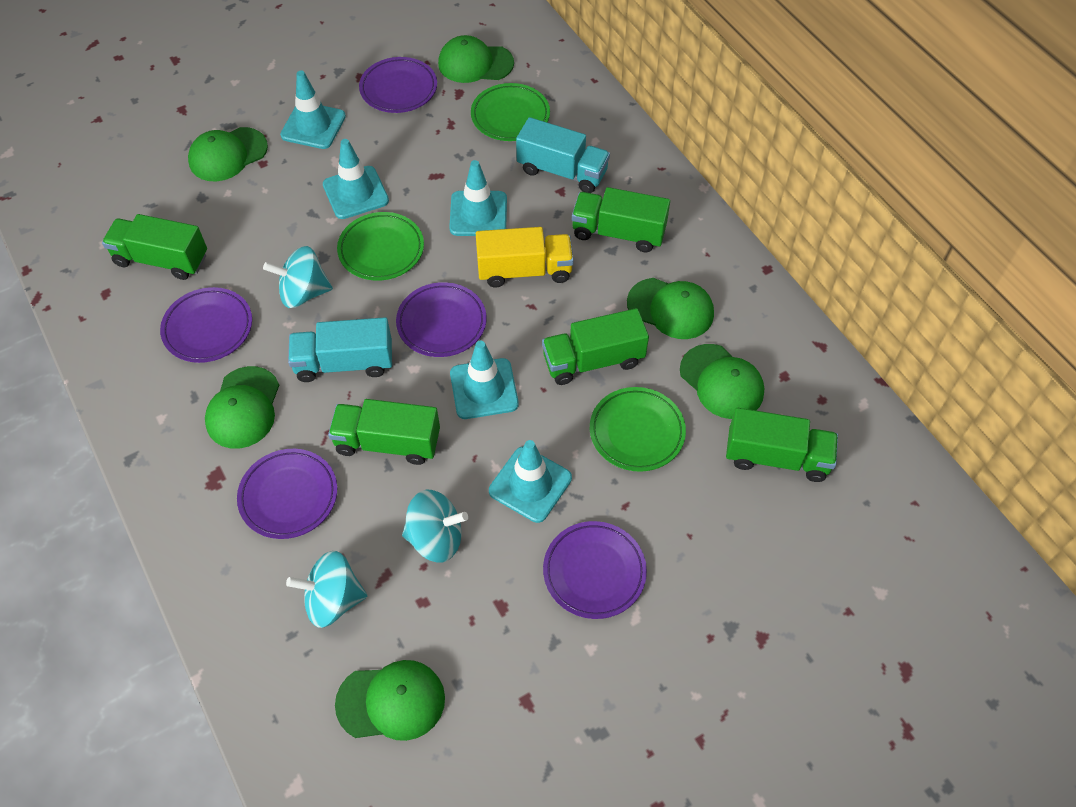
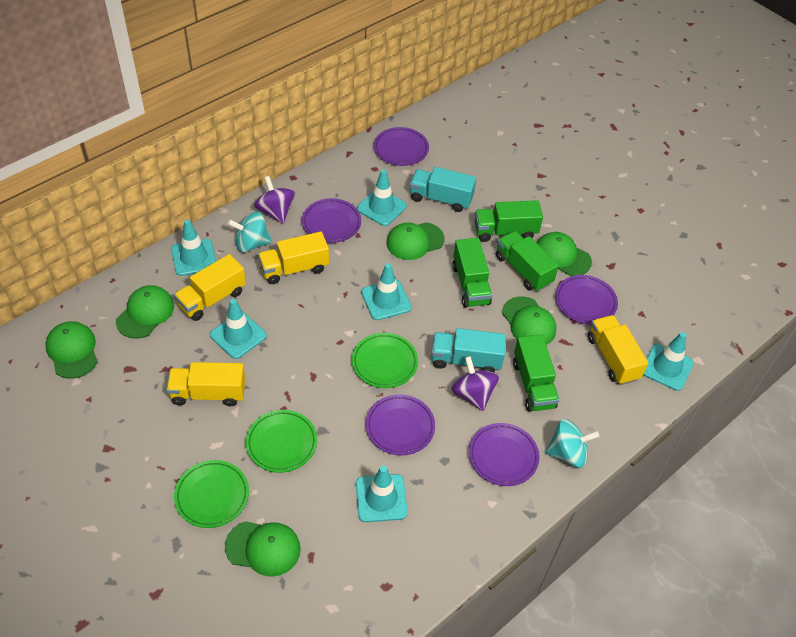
green truck: [102,214,207,280] [328,399,440,465] [542,308,649,385] [572,187,670,253] [726,408,838,482] = 5 -> [452,238,492,307] [474,200,543,242] [496,231,559,292] [513,335,559,412] = 4
purple spinning top: none = 0 -> [254,176,295,224] [451,356,499,411] = 2
turquoise spinning top: [263,246,333,308] [286,551,367,628] [402,490,468,562] = 3 -> [228,211,272,253] [545,419,599,468] = 2
turquoise traffic cone: [280,71,346,149] [323,139,389,219] [449,160,507,236] [450,341,519,419] [489,440,572,523] = 5 -> [171,220,216,276] [210,299,267,359] [356,466,408,522] [357,169,407,226] [361,263,412,320] [643,332,694,391] = 6
yellow truck: [476,227,574,288] = 1 -> [167,362,245,406] [174,254,246,321] [258,231,329,284] [588,315,648,385] = 4

